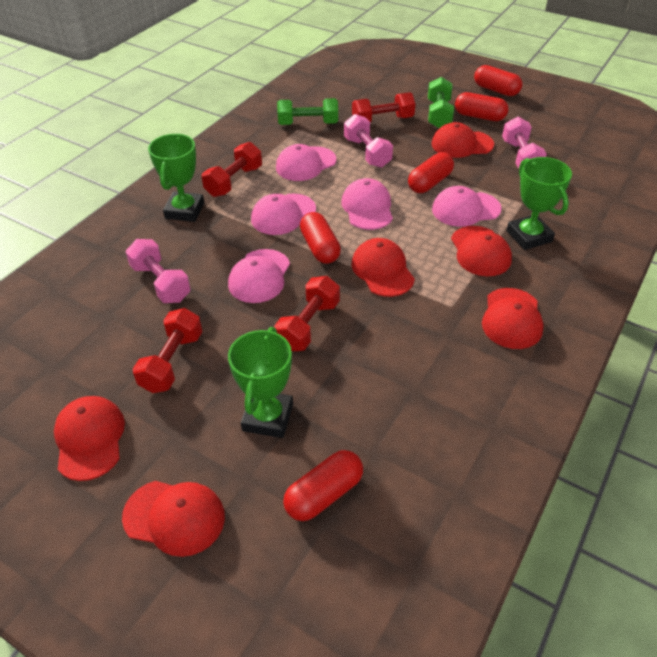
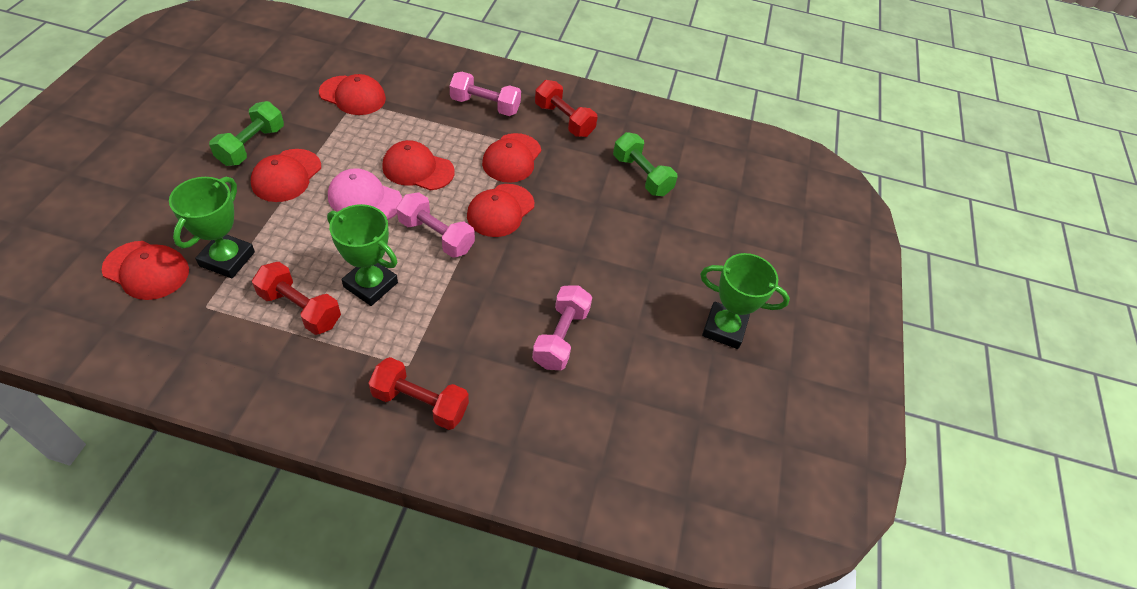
pink cap: [228,249,290,303] [251,194,316,235] [276,144,336,181] [341,178,393,230] [432,186,501,227] = 5 -> [328,168,402,220] = 1
red capsule: [283,450,363,521] [300,212,341,264] [408,152,454,193] [455,92,509,121] [474,65,522,96] = 5 -> none = 0
red dumbbell: [133,308,202,393] [202,142,262,197] [274,276,340,351] [352,92,415,122] = 4 -> [252,262,341,335] [368,357,469,430] [535,80,598,137] = 3

